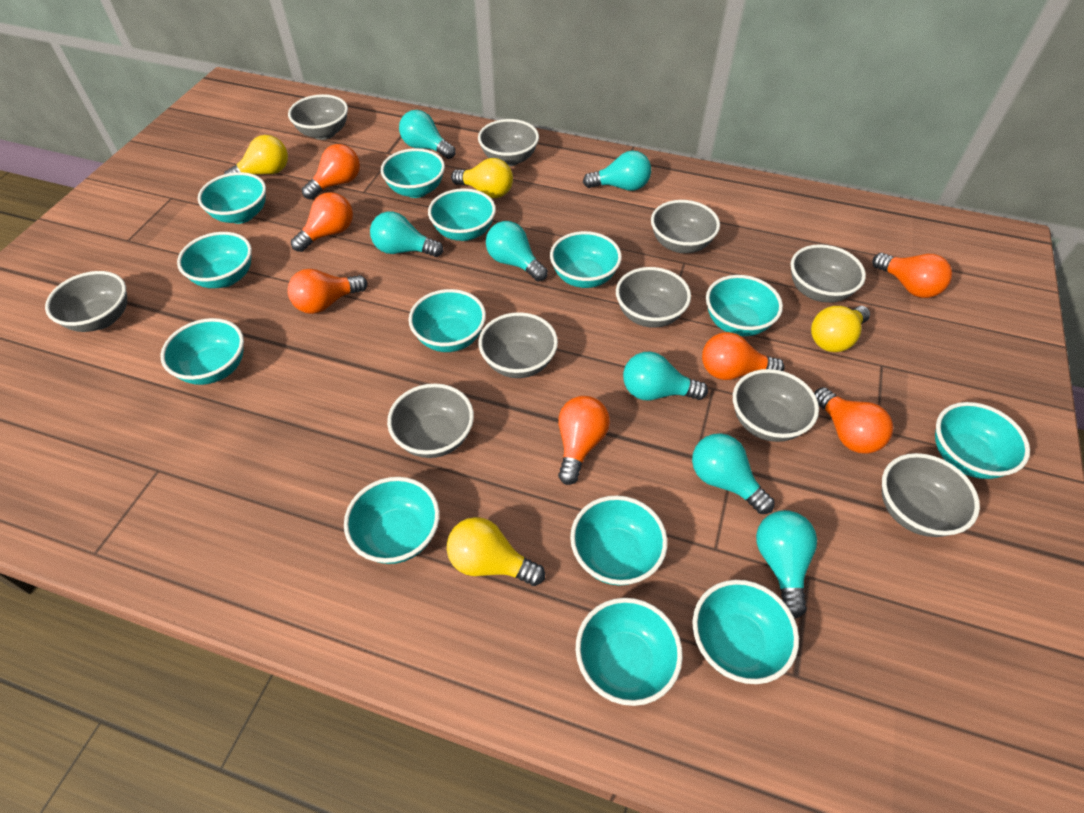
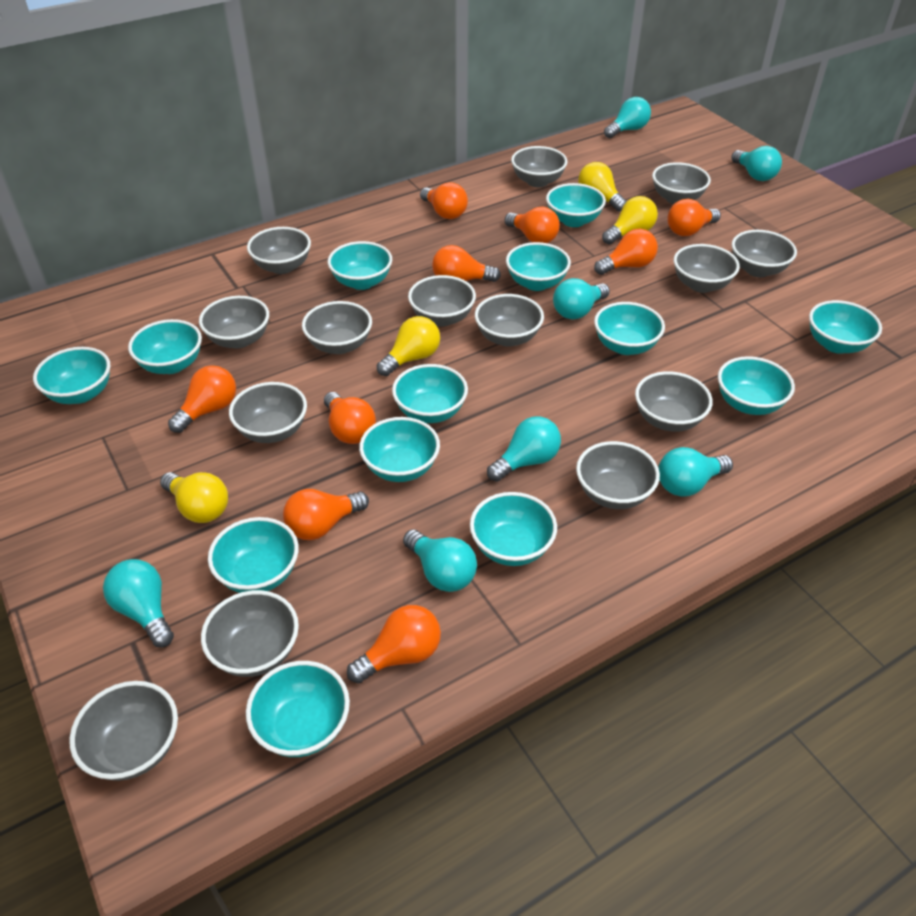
grey bowl: [45,271,127,332] [288,94,348,140] [387,383,474,458] [478,119,539,166] [478,312,558,378] [616,267,691,328] [651,200,720,253] [733,369,819,442] [791,244,866,303] [882,453,980,537] = 10 -> [69,681,178,781] [199,296,269,349] [201,590,299,677] [229,382,307,443] [247,227,311,274] [302,301,372,354] [408,275,476,326] [475,294,544,347] [511,146,568,187] [576,441,660,509] [635,371,713,432] [652,162,711,204] [674,244,740,293] [732,230,797,277] = 14
orange light bulb: [287,269,367,314] [291,192,353,252] [302,144,360,199] [558,396,610,485] [702,332,785,380] [814,387,893,454] [872,253,952,298] = 7 -> [168,365,236,433] [283,489,369,540] [324,392,376,444] [347,605,441,684] [420,182,468,219] [432,245,501,282] [505,207,560,243] [594,229,658,275] [667,199,721,236] = 9

